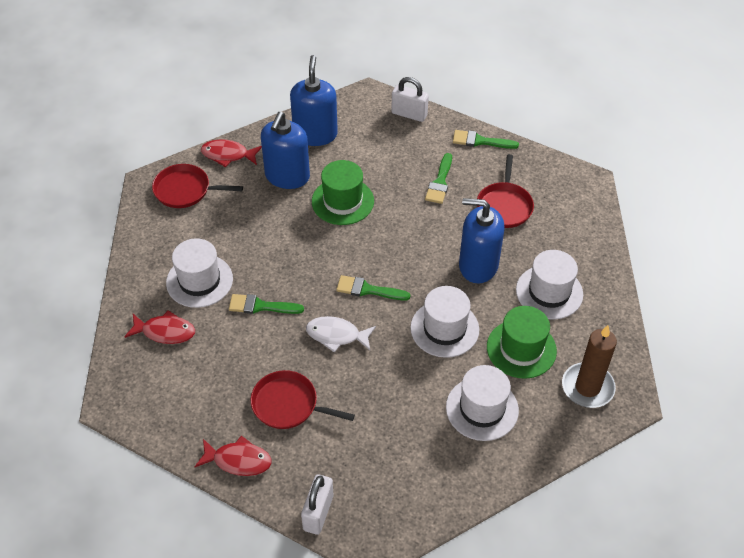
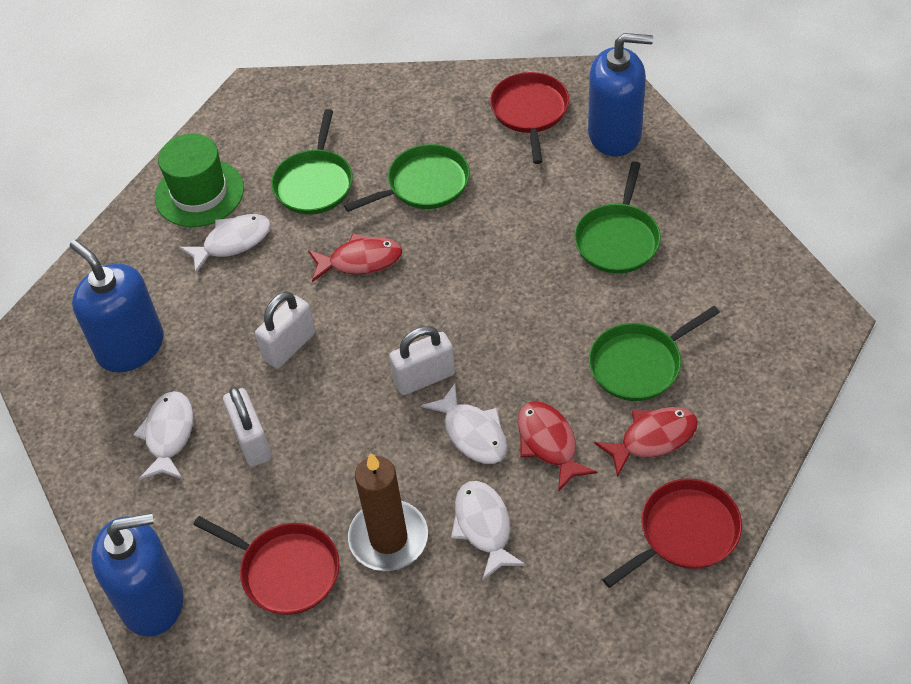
green brush: [229,294,304,314] [336,275,410,300] [425,153,452,204] [453,130,519,149] = 4 -> none = 0
green hat: [312,160,374,225] [487,306,557,379] = 2 -> [155,134,244,227] = 1
green pan: none = 0 -> [271,109,353,214] [344,144,470,212] [574,162,661,274] [589,306,720,401] = 4
white fish: [306,316,376,352] = 1 -> [133,391,193,480] [179,214,271,273] [421,384,508,464] [451,481,527,580] = 4
white hat: [166,238,233,308] [410,286,479,358] [446,365,519,441] [516,250,583,319] = 4 -> none = 0
white padlock: [301,474,333,535] [391,77,429,122] = 2 -> [223,386,271,467] [255,291,316,368] [389,326,455,395] = 3

